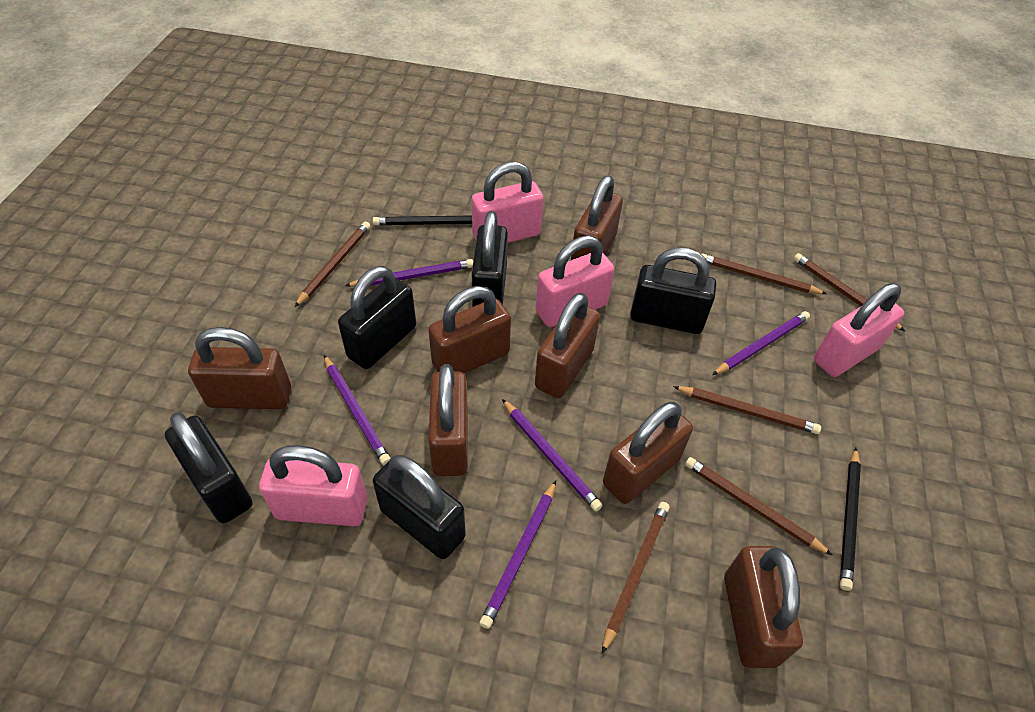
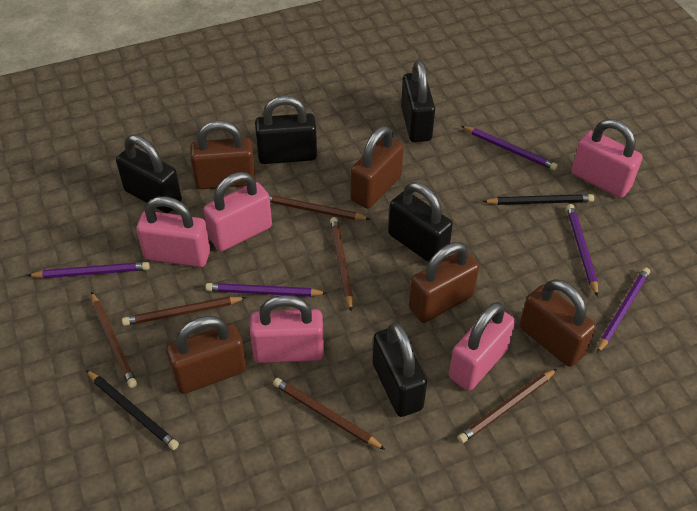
brown padlock: [188,327,291,409] [428,286,511,373] [429,364,468,476] [535,293,600,398] [571,176,623,260] [603,402,693,504] [724,546,803,668] = 7 -> [166,316,246,394] [190,120,256,189] [350,126,404,209] [409,242,479,323] [519,279,596,367] = 5
pink padlock: [259,445,368,526] [472,162,544,243] [536,235,614,327] [814,283,904,377] = 4 -> [136,196,210,267] [204,172,272,251] [250,295,324,363] [449,302,515,391] [571,119,643,198] = 5

